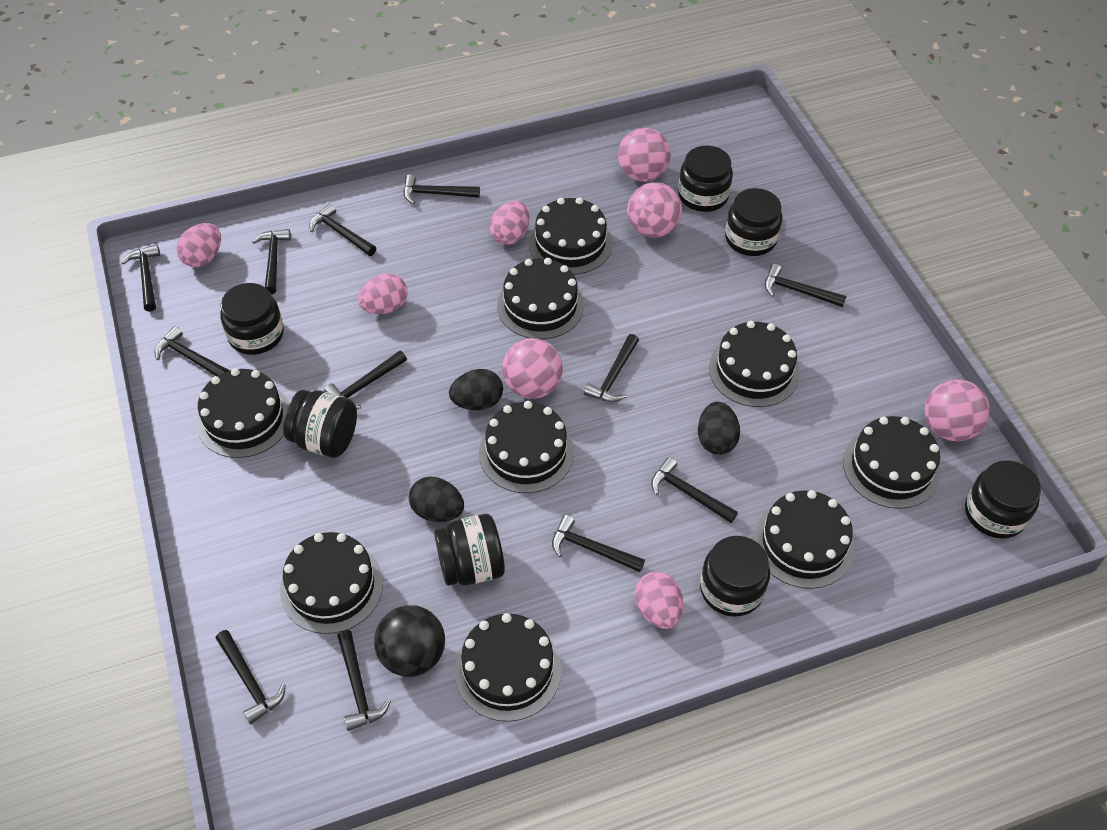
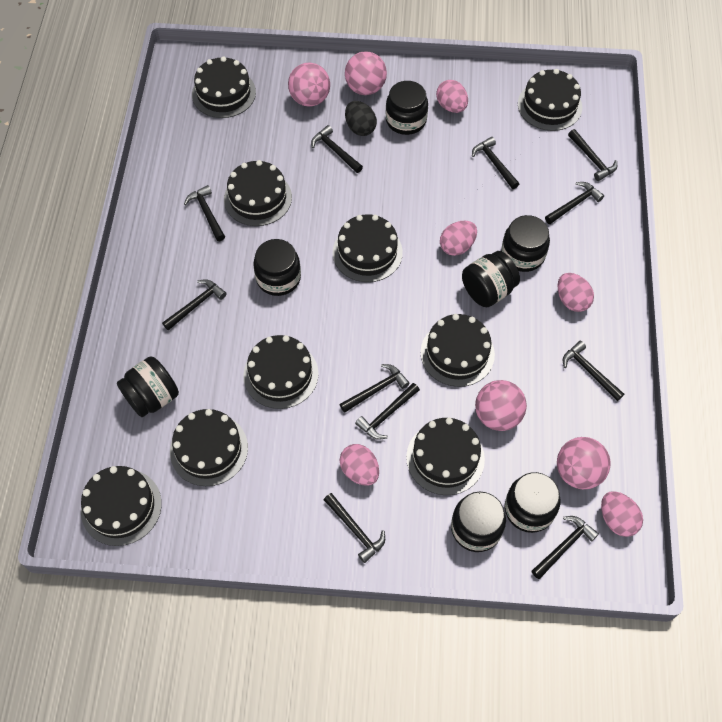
black ball: [374,605,445,677] = 1 -> none = 0
black egg: [409,477,464,522] [449,369,503,410] [698,402,740,455] = 3 -> [345,101,377,136] = 1
black hammer: [121,244,160,312] [154,326,230,376] [216,630,286,724] [252,229,291,294] [309,204,376,256] [324,350,407,409] [337,630,391,731] [403,174,480,204] [552,515,645,572] [584,334,639,402] [651,457,738,523] [765,264,846,307] = 12 -> [162,279,227,330] [184,185,225,241] [311,125,363,173] [324,493,385,563] [339,364,410,413] [355,383,420,440] [472,137,519,189] [532,516,599,579] [545,182,604,224] [563,341,624,401] [568,129,617,181] = 11
pink egg: [176,223,221,267] [358,273,408,314] [490,201,529,245] [635,571,683,629] = 4 -> [340,444,379,486] [436,80,468,113] [440,221,477,256] [558,273,594,312] [601,491,643,537] = 5

